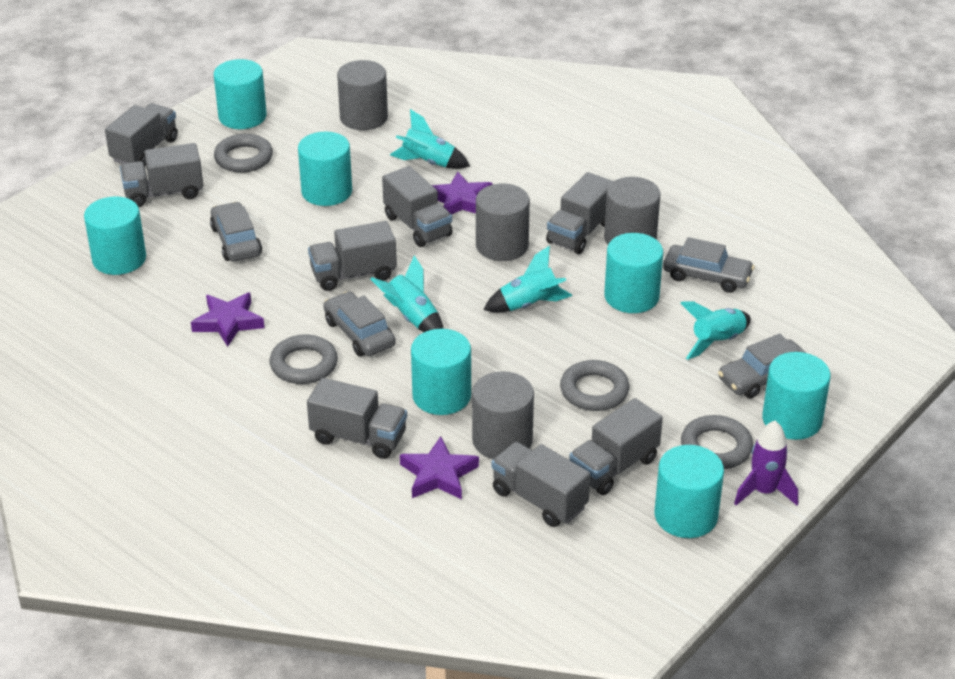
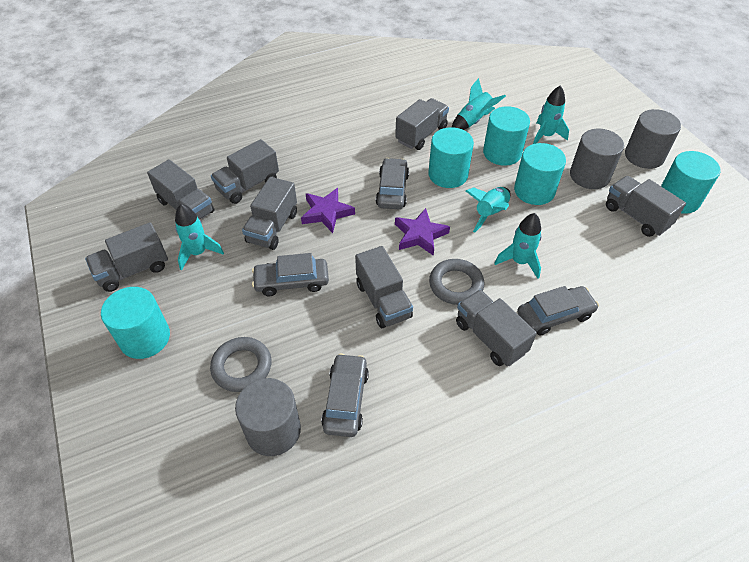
grey cylinder: [337,60,388,130] [472,371,534,459] [476,184,530,261] [604,177,661,245] = 4 -> [235,378,301,456] [570,129,624,189] [625,109,681,169] = 3
grey ring: [214,134,273,173] [269,334,338,384] [560,360,630,411] [681,415,753,469] = 4 -> [210,337,272,392] [429,259,484,305] = 2
purple rocket: [734,421,798,505] = 1 -> none = 0
purple star: [191,293,265,347] [400,436,479,499] [432,171,492,215] = 3 -> [301,188,355,233] [395,208,450,256] = 2
turquoise cylinder: [84,196,146,275] [214,59,267,129] [298,132,352,206] [411,329,471,415] [604,233,663,313] [654,445,724,538] [762,352,831,440] = 7 -> [101,287,170,359] [428,127,474,188] [483,106,530,166] [514,143,566,205] [661,151,720,214] = 5
turquoise rocket: [371,255,443,332] [390,109,470,169] [484,246,572,312] [680,301,751,360] = 4 -> [175,204,224,271] [452,78,506,130] [466,187,511,233] [494,213,541,279] [533,86,569,144] = 5

